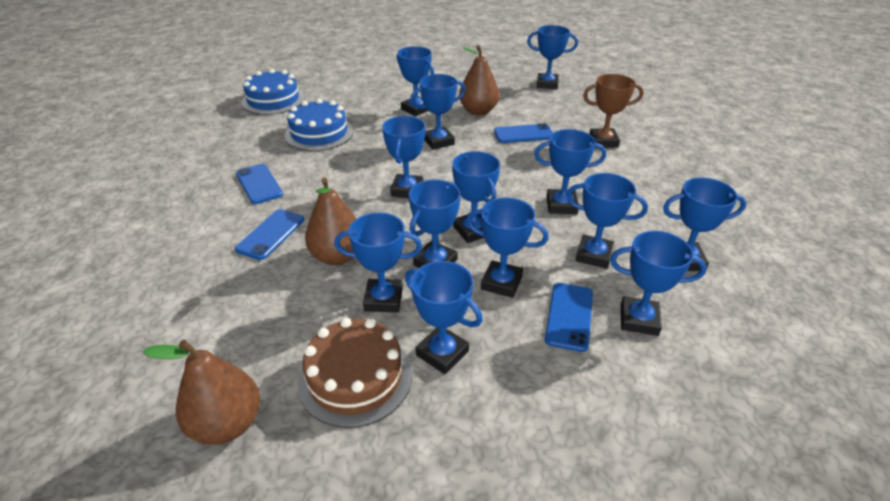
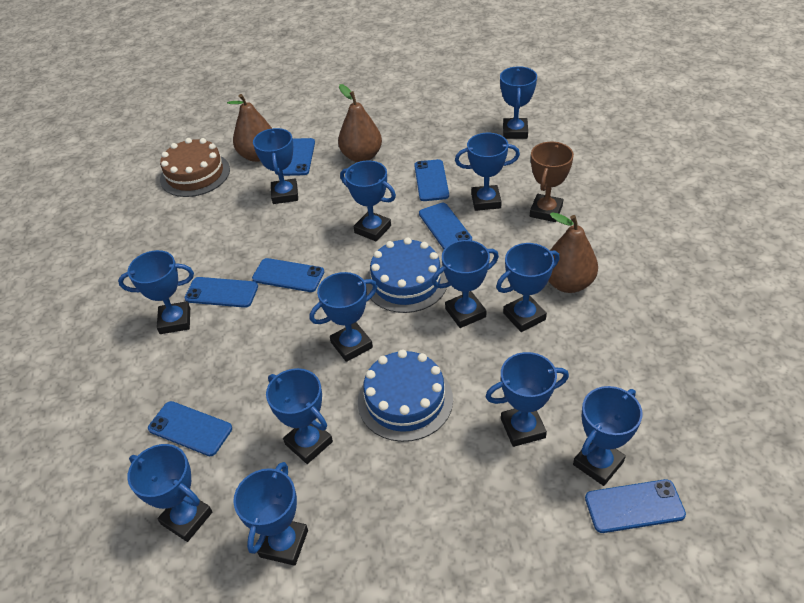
blue phone: [235,209,304,260] [236,164,283,204] [494,123,553,143] [545,283,593,352] = 4 -> [148,401,232,456] [185,277,258,308] [252,258,324,292] [283,138,315,176] [414,159,449,201] [419,203,472,249] [585,479,686,533] = 7

